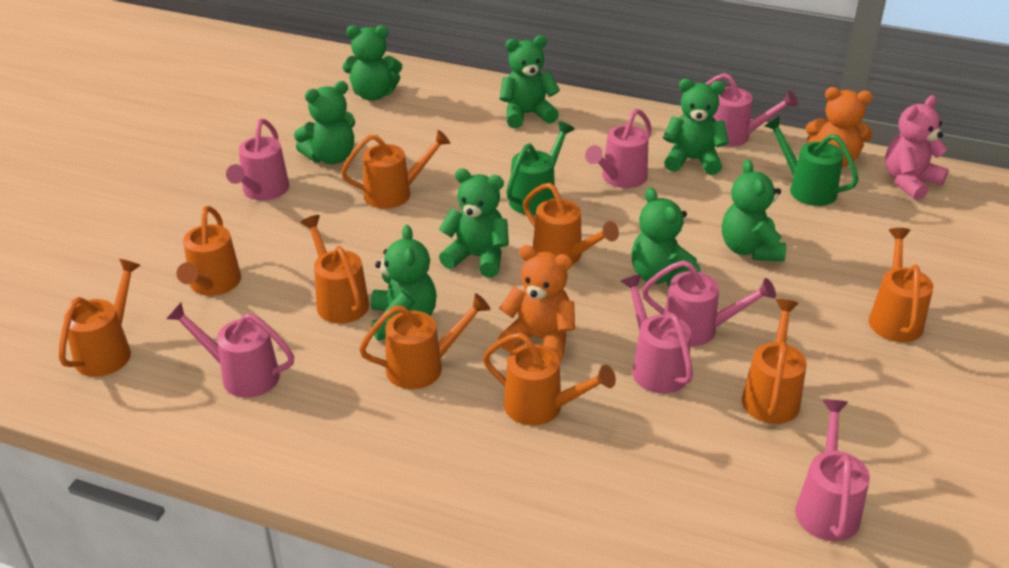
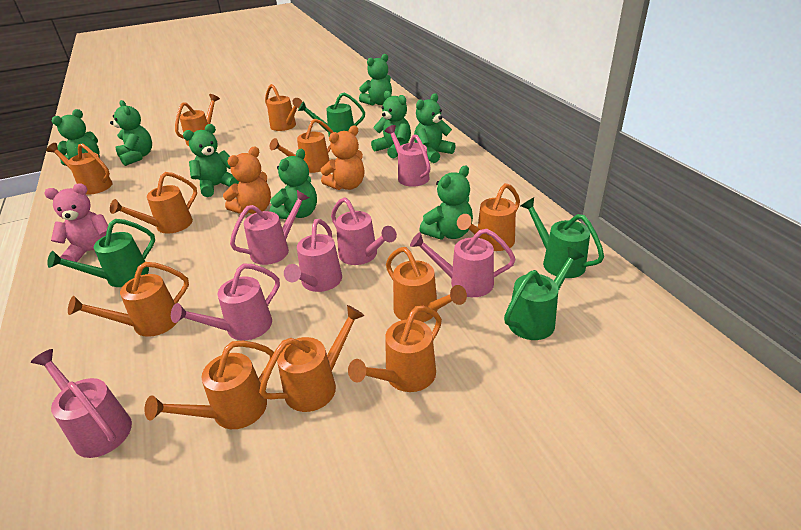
green watering can: [506,121,575,215] [764,116,859,206] = 2 -> [47,219,155,287] [298,92,365,136] [504,247,584,340] [521,198,604,278] = 4
orange watering can: [59,259,141,377] [176,206,241,296] [300,215,369,324] [341,130,451,209] [359,293,491,389] [483,332,616,426] [523,183,619,265] [742,299,807,424] [869,228,933,342] = 9 -> [46,143,113,195] [68,262,189,337] [110,172,197,234] [144,341,274,429] [175,94,220,146] [259,305,365,412] [265,84,302,131] [270,119,333,173] [348,306,442,392] [386,247,467,322] [457,183,520,251] = 11

